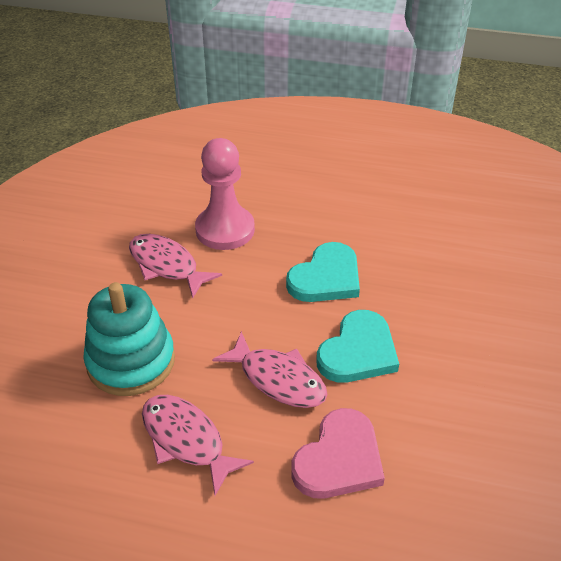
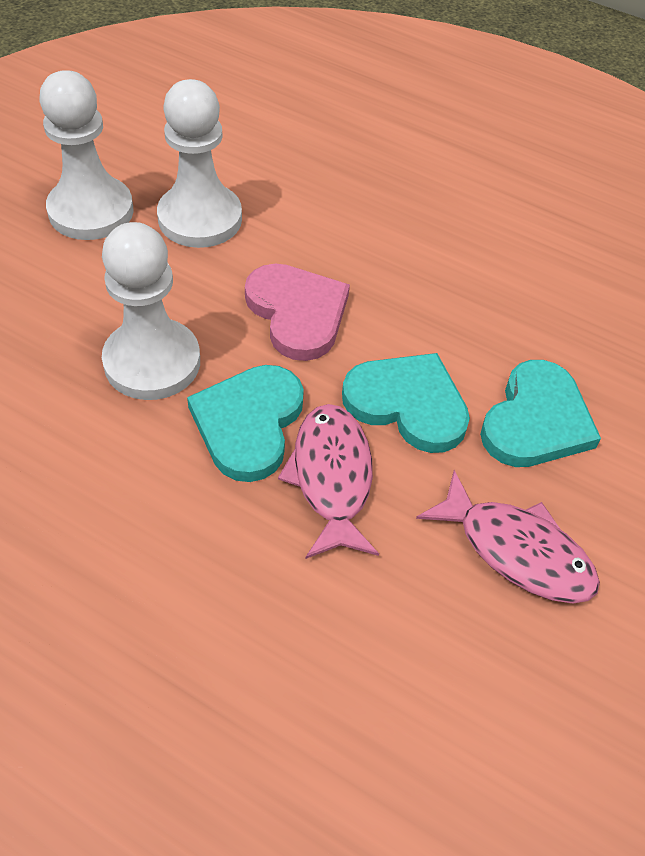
pink fish: [129,234,222,298] [142,395,254,496] [212,331,328,408] = 3 -> [278,404,379,559] [416,470,600,603] = 2
pink pawn: [195,138,255,250] = 1 -> none = 0
turquoise heart: [286,242,360,302] [316,310,399,383] = 2 -> [187,365,304,482] [342,353,470,453] [480,360,601,467] = 3
turquoise stacking toy: [83,282,175,396] = 1 -> none = 0
white pawn: none = 0 -> [39,70,134,240] [102,222,200,400] [157,79,242,248] = 3

